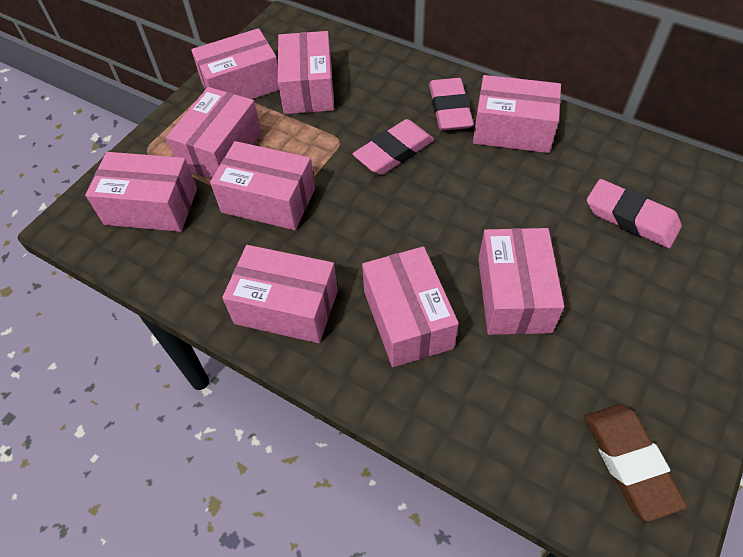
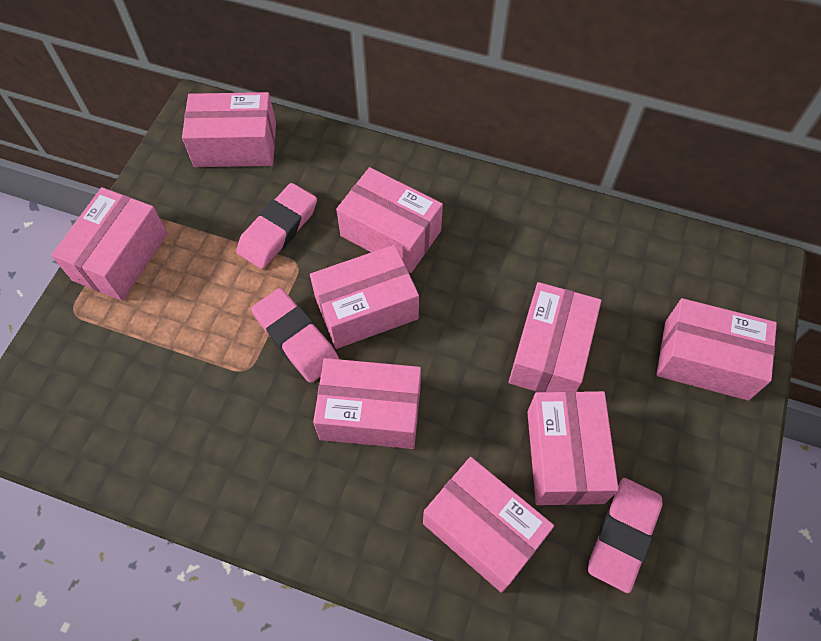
brown eraser: [584,405,687,521] = 1 -> none = 0

